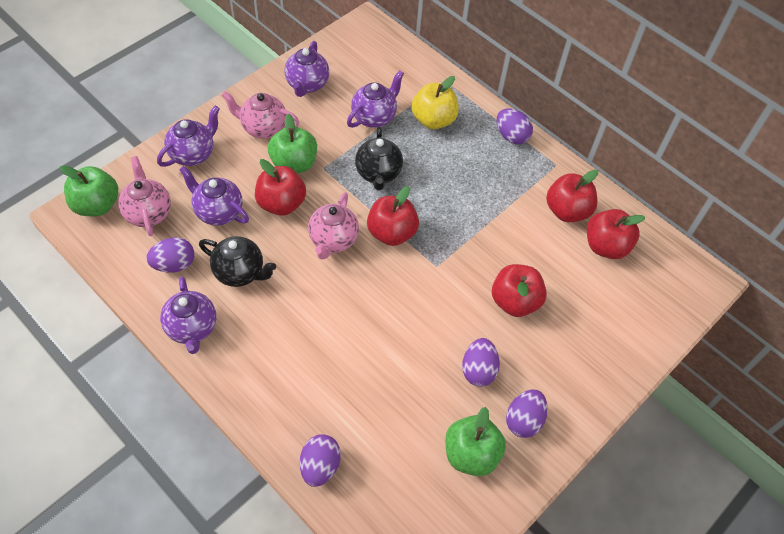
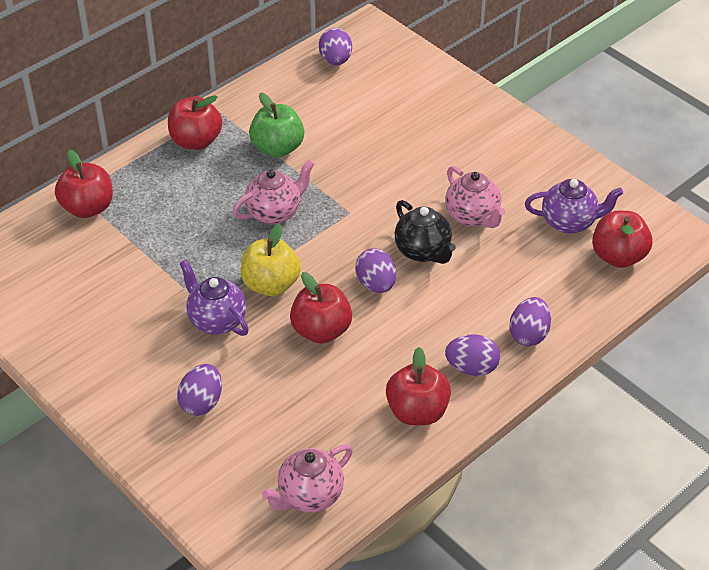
black teapot: [199,236,276,287] [355,127,403,191] = 2 -> [395,200,456,264] = 1
green apple: [60,166,118,216] [268,113,317,173] [445,407,506,477] = 3 -> [249,93,304,157] = 1
purple teapot: [157,106,220,167] [160,276,216,354] [179,166,249,226] [284,41,329,97] [347,70,404,128] = 5 -> [179,259,249,336] [525,179,623,234] = 2

